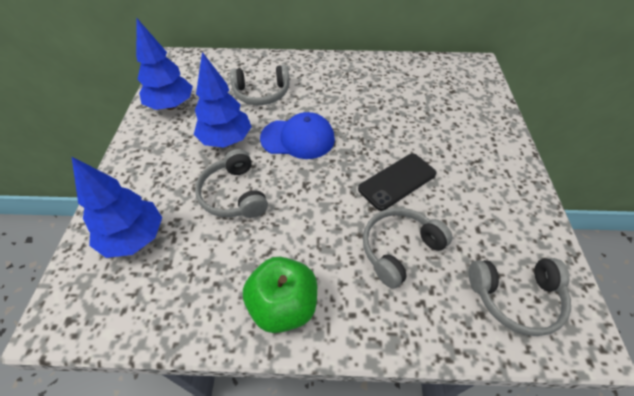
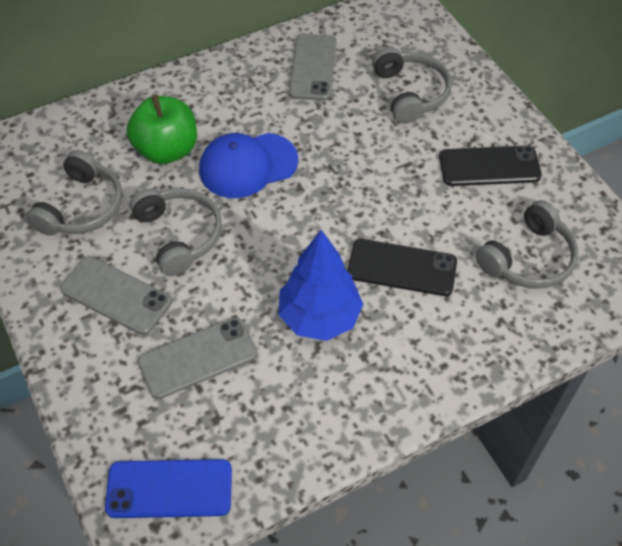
black phone: [358,154,436,211] = 1 -> [347,239,457,296] [439,145,542,186] = 2
blue phone: none = 0 -> [105,459,232,518] = 1
blue tree: [72,157,162,258] [136,19,193,110] [194,52,252,148] = 3 -> [278,230,363,341] = 1
grey phone: none = 0 -> [60,256,172,335] [138,317,258,399] [289,34,337,101] = 3

